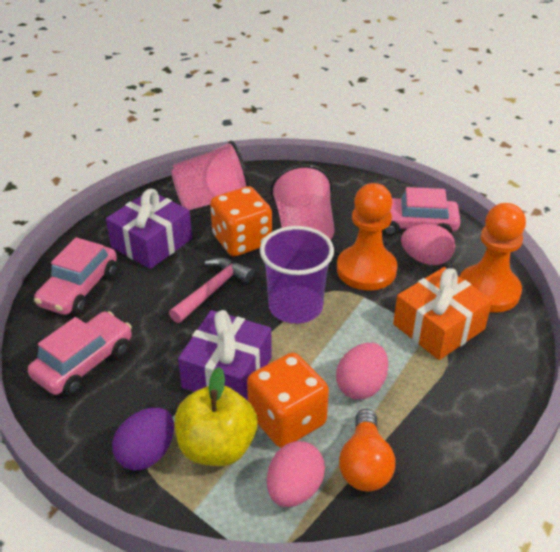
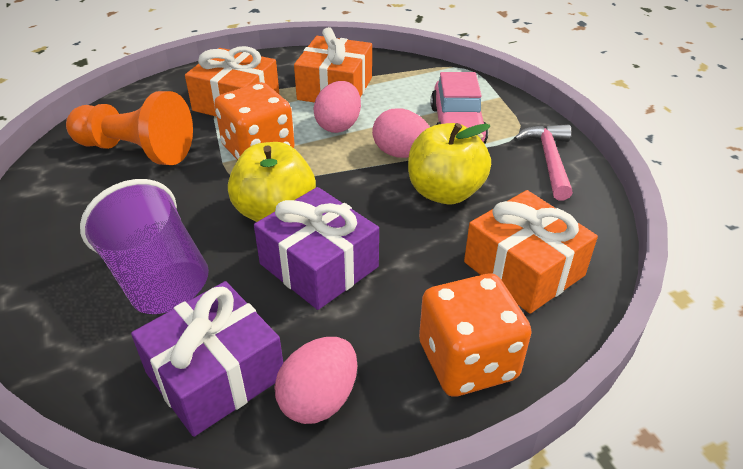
orange gift: [393,267,492,360] = 1 -> [185,46,279,117] [294,27,372,103] [464,190,598,314] = 3
orange light bulb: [339,409,395,491] = 1 -> none = 0
orange pawn: [337,183,398,290] [459,203,526,313] = 2 -> [66,91,193,165] = 1
pink car: [28,311,132,396] [34,237,117,315] [382,187,461,236] = 3 -> [431,72,488,144] = 1
pink cup: [171,140,250,210] [270,164,335,240] = 2 -> none = 0
purple egg: [112,408,174,470] = 1 -> none = 0
yellow apple: [175,367,258,466] = 1 -> [228,142,316,222] [408,123,491,204] = 2

